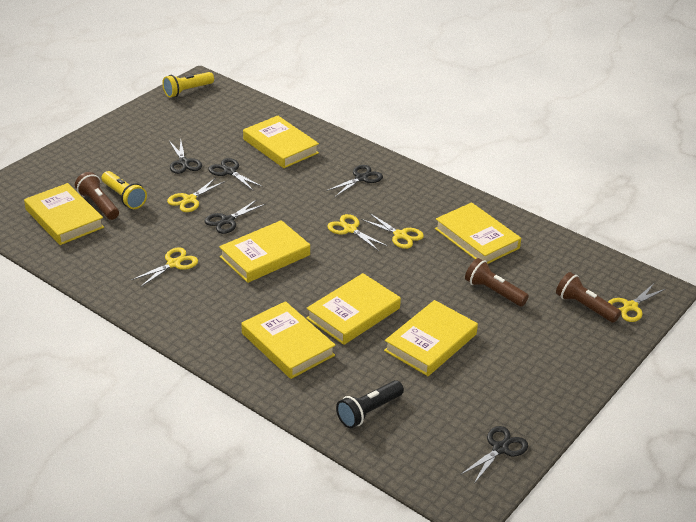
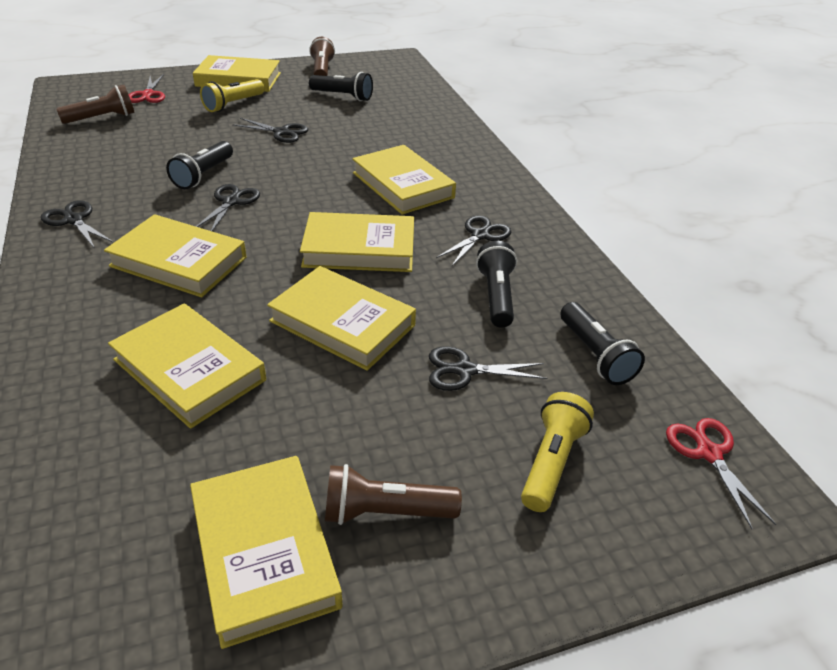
black flashlight: [336,380,404,428] = 1 -> [166,141,233,189] [309,72,373,101] [476,241,517,328] [561,302,645,385] = 4
red scissors: none = 0 -> [128,74,165,103] [666,418,776,529] = 2
yellow scissors: [132,248,198,287] [167,178,225,212] [327,214,387,251] [361,213,424,249] [608,283,665,322] = 5 -> none = 0

